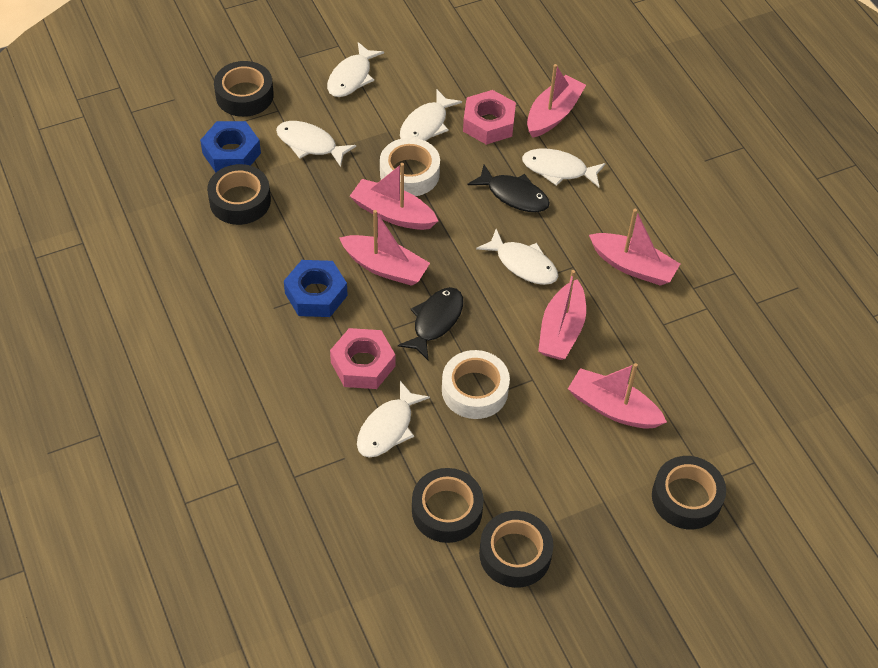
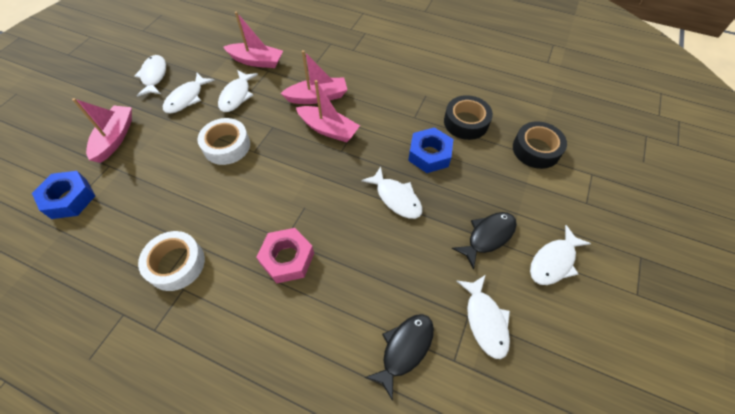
black tape: [207,164,271,225] [214,61,274,117] [412,468,484,543] [479,511,553,588] [652,456,726,529] = 5 -> [444,95,493,140] [513,122,567,169] = 2
pink boat: [340,210,430,286] [350,163,438,230] [527,64,586,138] [538,270,586,360] [568,363,667,429] [589,209,680,286] = 6 -> [72,98,132,163] [223,11,283,68] [280,50,347,104] [296,80,360,142] = 4
pink nut: [330,328,395,389] [463,90,516,145] = 2 -> [256,228,314,283] = 1

